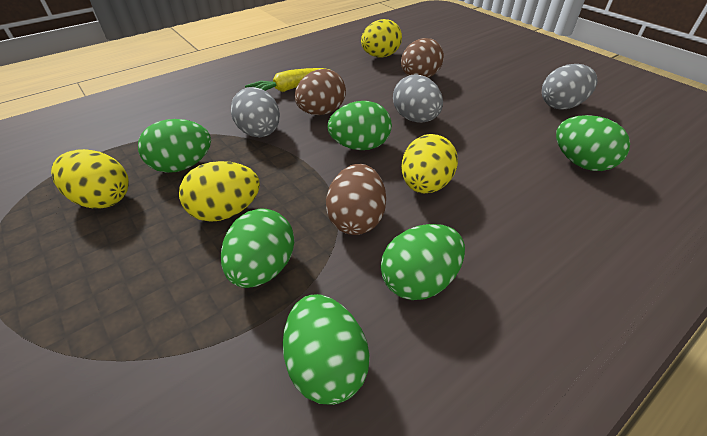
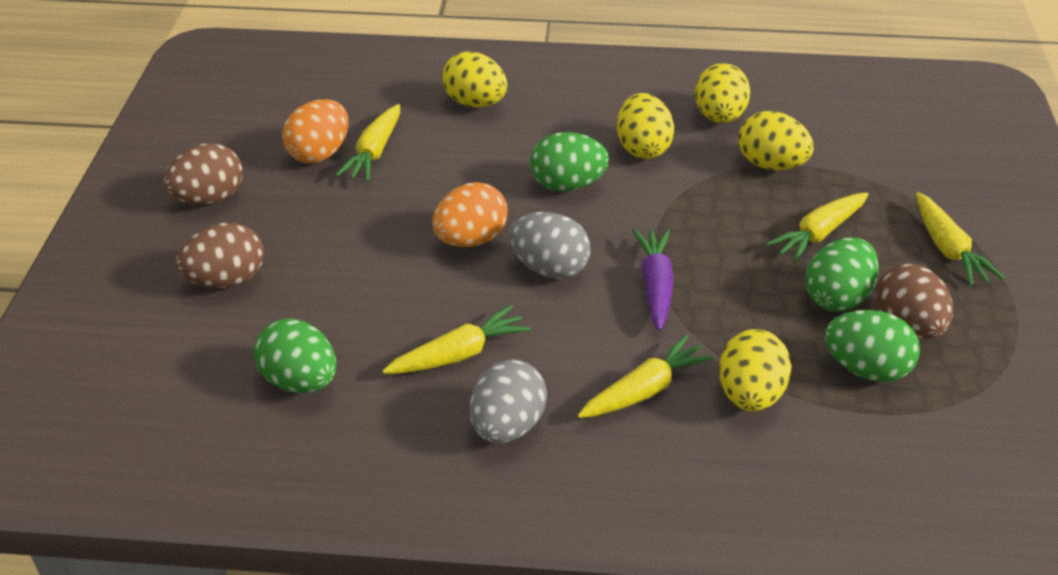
green egg: [138,119,211,173] [221,208,294,288] [283,294,370,405] [328,101,392,150] [381,224,465,300] [556,115,630,171] = 6 -> [254,318,336,393] [530,132,609,191] [806,237,879,312] [825,310,920,382] = 4
grey egg: [231,87,280,137] [393,75,443,123] [542,64,598,110] = 3 -> [469,359,547,443] [509,212,590,279] = 2
orange egg: none = 0 -> [282,99,349,163] [432,182,508,247] = 2
purple carrot: none = 0 -> [633,229,674,331] = 1
yellow carrot: [245,68,330,92] = 1 -> [336,104,400,182] [383,305,531,374] [578,334,715,418] [766,193,868,263] [916,192,1005,286] = 5
yellow egg: [51,149,129,209] [179,161,260,222] [361,19,402,57] [401,134,458,193] = 4 -> [442,52,507,107] [617,93,674,159] [695,63,750,123] [719,329,791,411] [738,111,814,170] = 5

